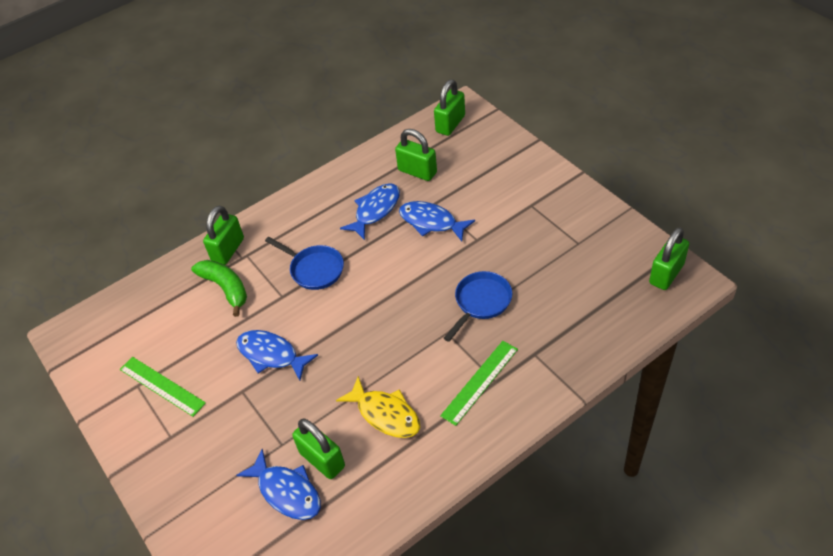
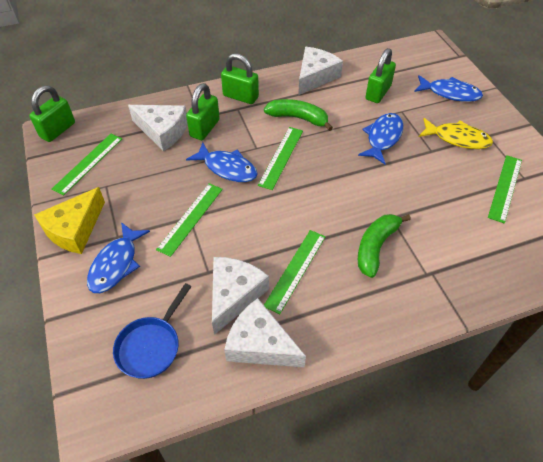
blue pan: [265,237,344,290] [444,271,512,342] = 2 -> [113,283,192,379] = 1
green banana: [191,260,247,317] = 1 -> [264,99,333,131] [358,214,411,278] = 2
green padlock: [203,205,244,265] [292,418,345,479] [395,129,437,181] [434,79,465,136] [649,227,689,290] = 5 -> [29,85,75,142] [186,83,220,140] [221,53,259,104] [366,48,396,103] = 4
green ruler: [120,357,206,417] [440,341,518,426] = 2 -> [52,134,122,196] [156,183,223,257] [258,127,303,190] [264,230,326,314] [488,155,522,224] = 5
white cheese: none = 0 -> [128,105,187,151] [212,257,269,335] [224,298,306,367] [298,47,343,95] = 4
yellow cheese: none = 0 -> [34,187,105,254] = 1

